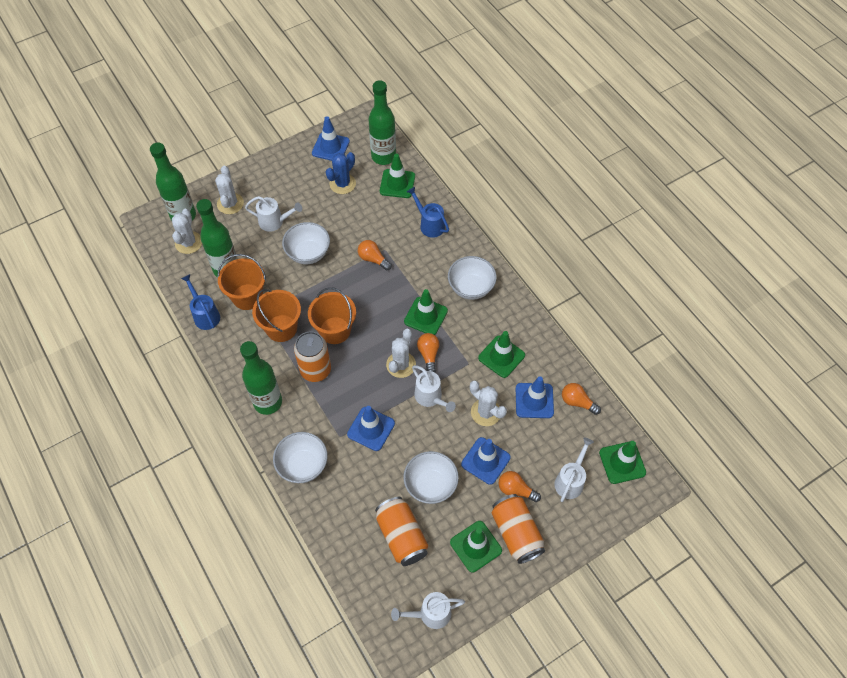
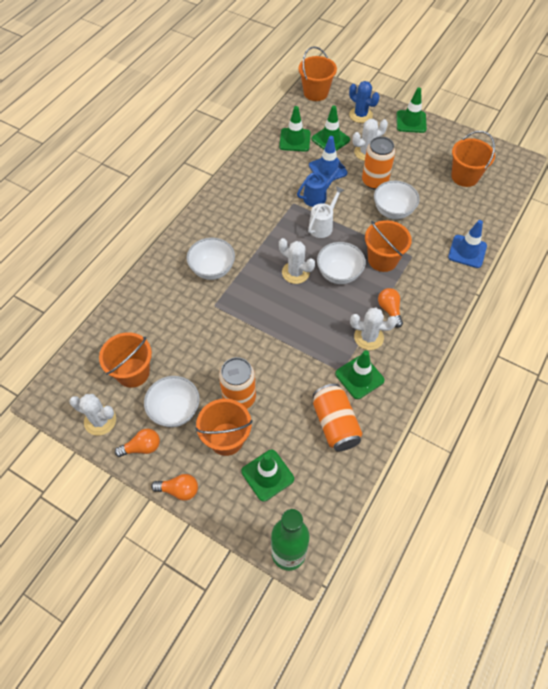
blue traffic cone: [312,116,350,161] [347,406,395,451] [461,437,511,485] [516,376,554,418] = 4 -> [309,136,347,180] [448,220,487,268] = 2
blue watering can: [181,274,220,330] [407,187,449,238] = 2 -> [297,162,346,207] = 1
green bottle: [150,142,196,221] [196,199,237,277] [240,341,282,415] [369,80,396,165] = 4 -> [271,509,310,571] = 1
orange bucket: [217,254,266,310] [252,289,301,342] [308,287,356,344] = 3 -> [99,332,152,388] [195,399,252,456] [298,46,337,101] [365,220,412,272] [451,131,495,187] = 5
orange light bulb: [358,240,392,270] [417,333,439,373] [499,471,541,502] [562,383,601,415] = 4 -> [115,429,160,457] [151,474,198,501] [378,288,403,328] = 3
white watering can: [245,196,302,232] [391,592,465,629] [412,365,456,412] [554,437,594,502] = 4 -> [308,186,345,238] = 1

